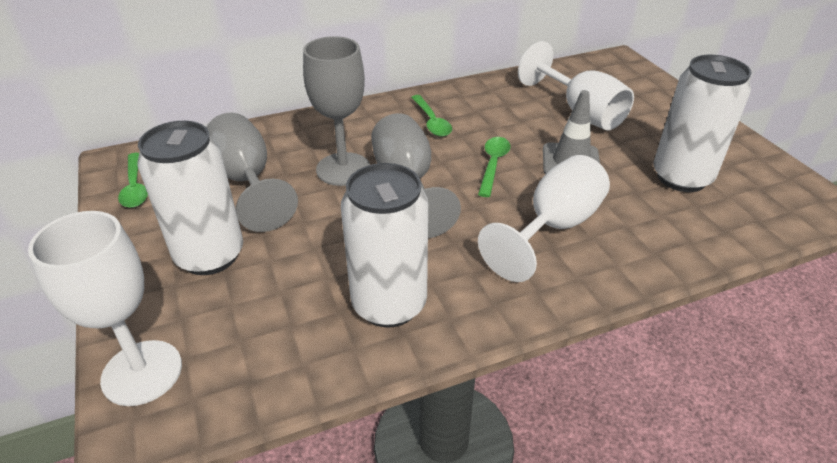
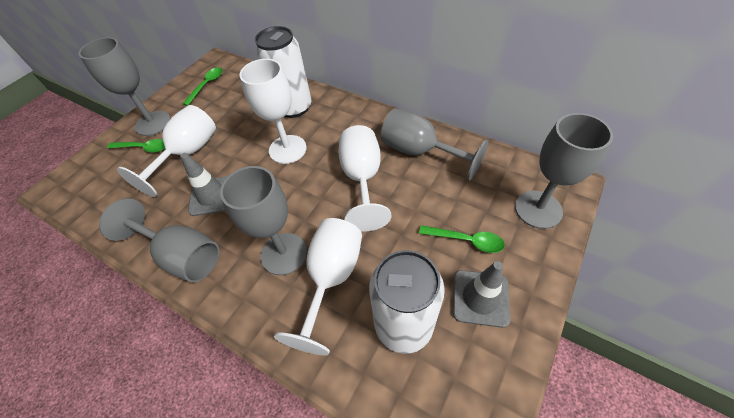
grey goblet: [206,113,298,232] [303,36,370,186] [371,113,461,238] = 3 -> [79,37,171,136] [99,198,220,282] [220,166,307,275] [381,108,489,181] [515,113,613,229] = 5
grey traffic cone: [543,90,600,175] = 1 -> [180,153,228,216] [453,261,510,328] = 2
white can: [137,121,243,275] [341,163,428,328] [653,55,752,192] = 3 -> [255,26,311,118] [369,250,445,354] = 2
white goblet: [28,211,182,406] [478,155,610,282] [518,41,634,130] = 3 -> [117,105,216,197] [239,59,307,164] [274,218,362,356] [338,125,391,231] = 4

